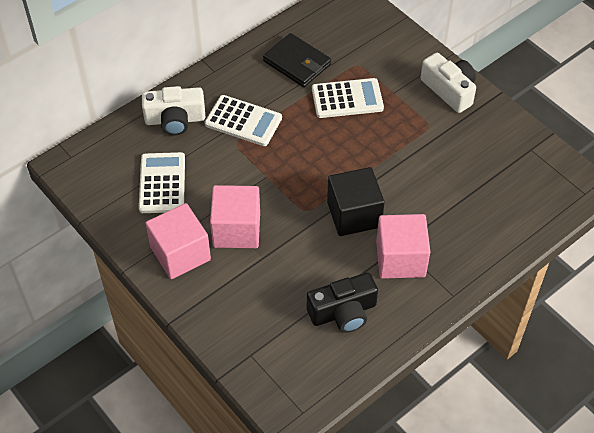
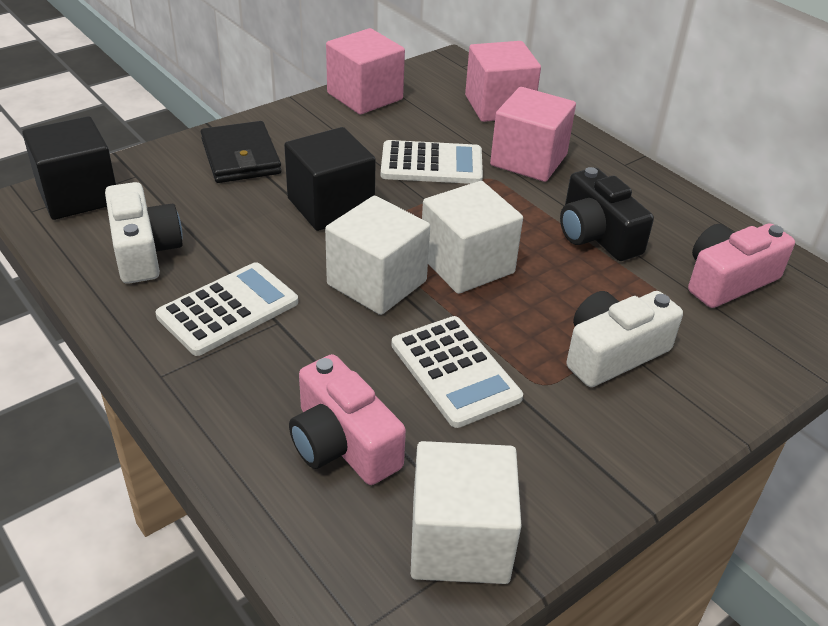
black cube: [327,167,385,236] = 1 -> [22,116,116,220] [284,127,376,231] = 2
pink camera: none = 0 -> [289,354,406,485] [688,223,795,308] = 2
white cube: none = 0 -> [325,196,430,315] [411,441,522,584] [422,181,523,294] = 3

